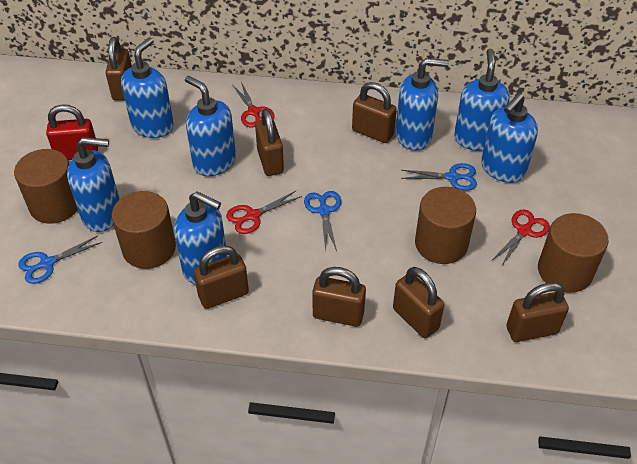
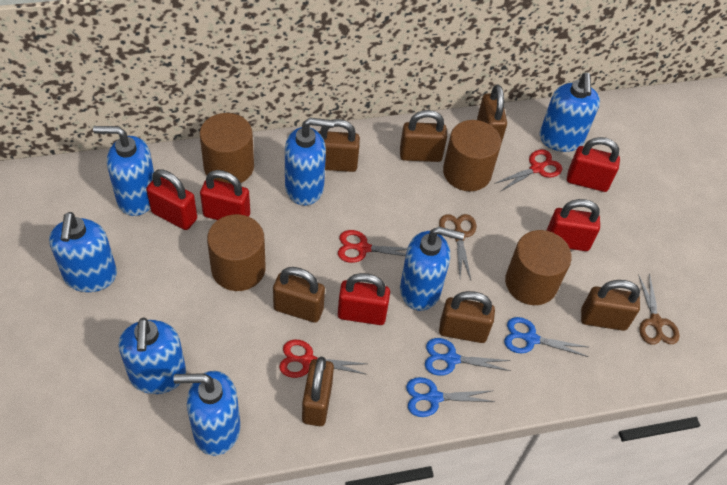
brown scissors: none = 0 -> [439,214,476,280] [638,273,679,345] = 2
red padlock: [46,104,98,160] = 1 -> [146,169,197,230] [200,170,250,220] [338,273,390,325] [546,199,600,251] [567,137,620,192] = 5

